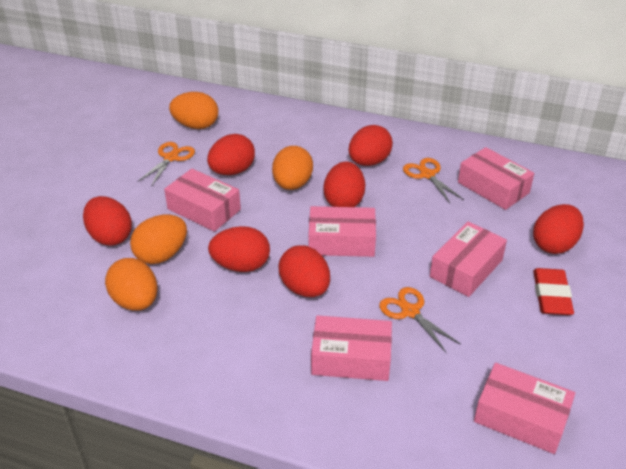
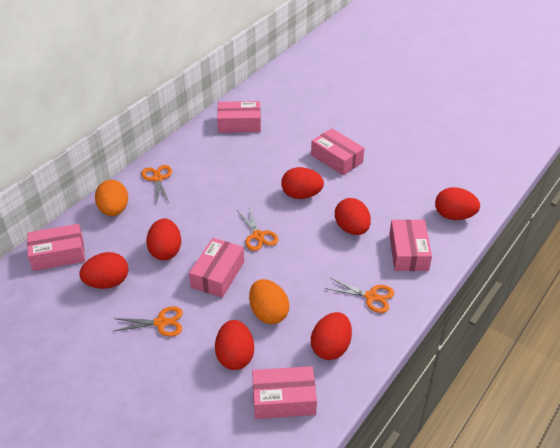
orange egg: [105,258,158,311] [130,215,187,264] [169,92,218,129] [272,146,313,190] = 4 -> [95,180,128,216] [249,279,289,324] = 2
orange scissors: [137,142,195,187] [379,287,461,352] [403,158,464,203] = 3 -> [114,306,183,337] [141,165,172,204] [237,207,278,251] [325,278,394,313] = 4
red eraser: [533,268,574,315] = 1 -> none = 0

